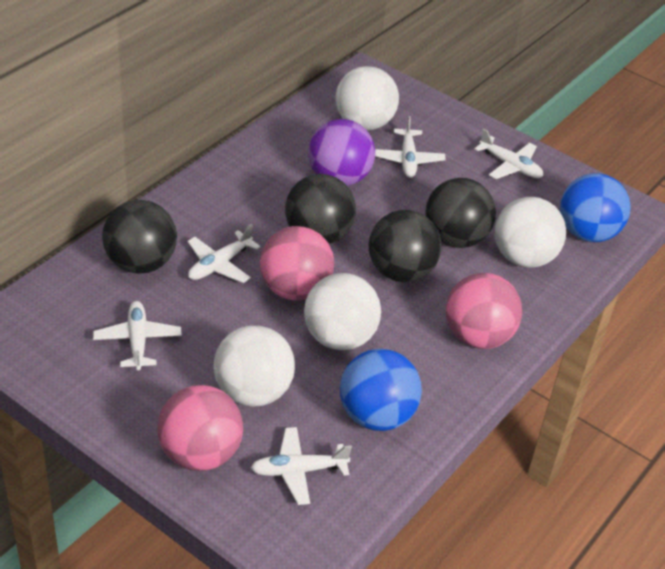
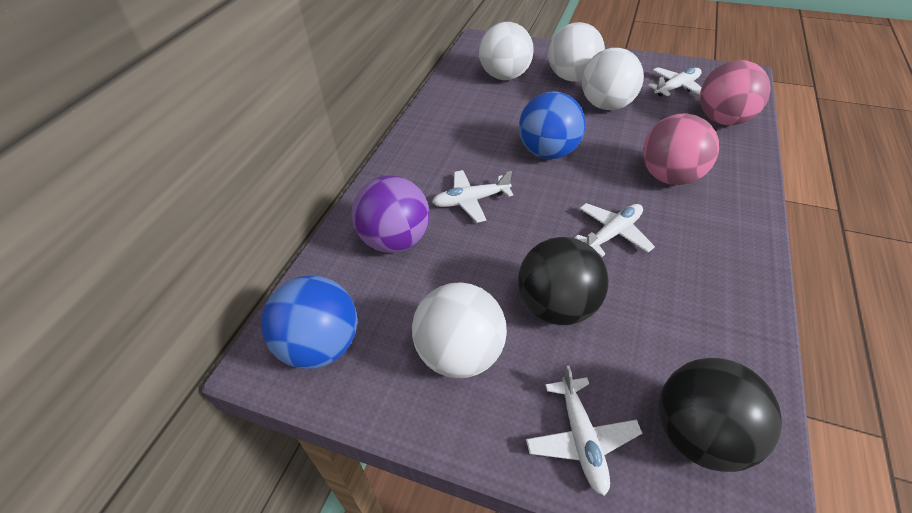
black ball: [102,200,177,274] [285,174,356,244] [369,210,441,282] [425,178,496,248] = 4 -> [518,237,609,325] [659,358,782,472] = 2
pink ball: [157,385,243,471] [260,226,334,300] [446,273,522,349] = 3 -> [643,114,719,185] [700,60,771,125] = 2
white plane: [93,301,182,370] [187,224,261,283] [251,427,352,505] [375,116,446,178] [474,128,543,179] = 5 -> [432,170,513,223] [526,366,642,496] [574,203,655,257] [648,67,702,96] = 4

